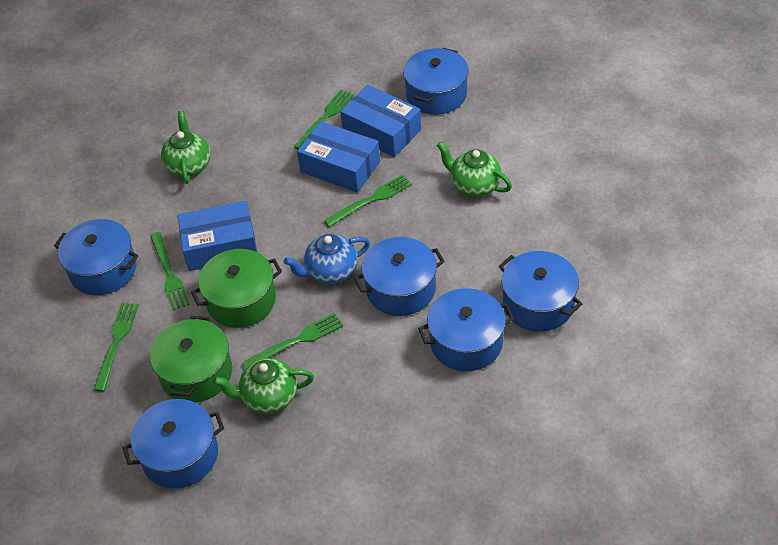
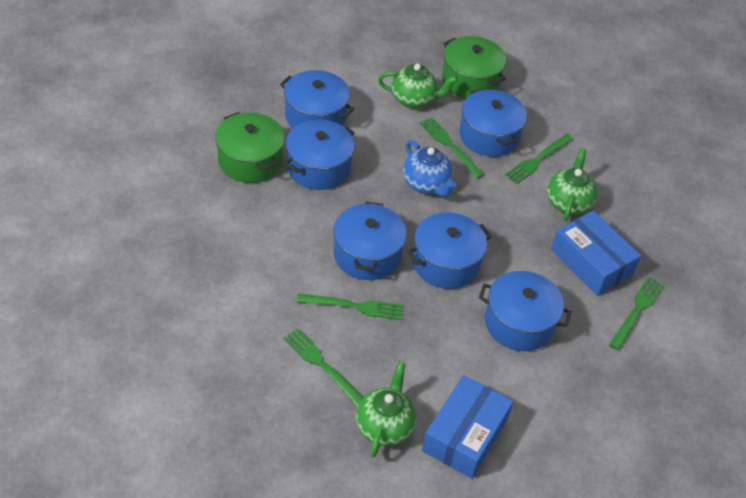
blue box: [177,201,257,271] [297,121,380,193] [340,85,421,157] = 3 -> [422,375,513,479] [551,211,641,296] = 2

